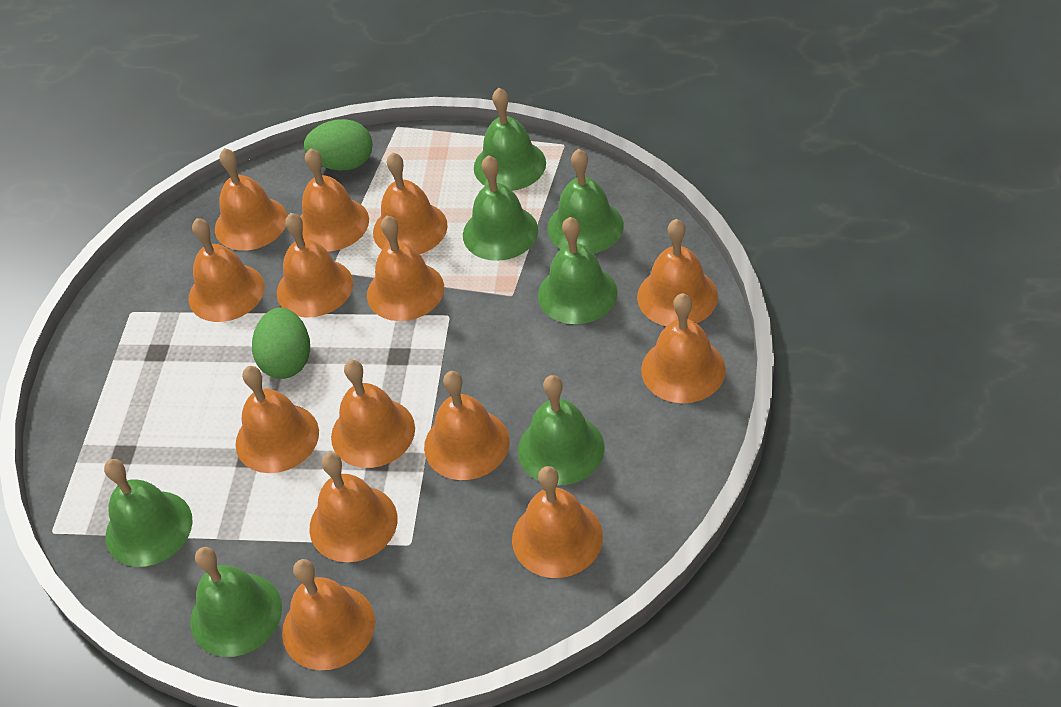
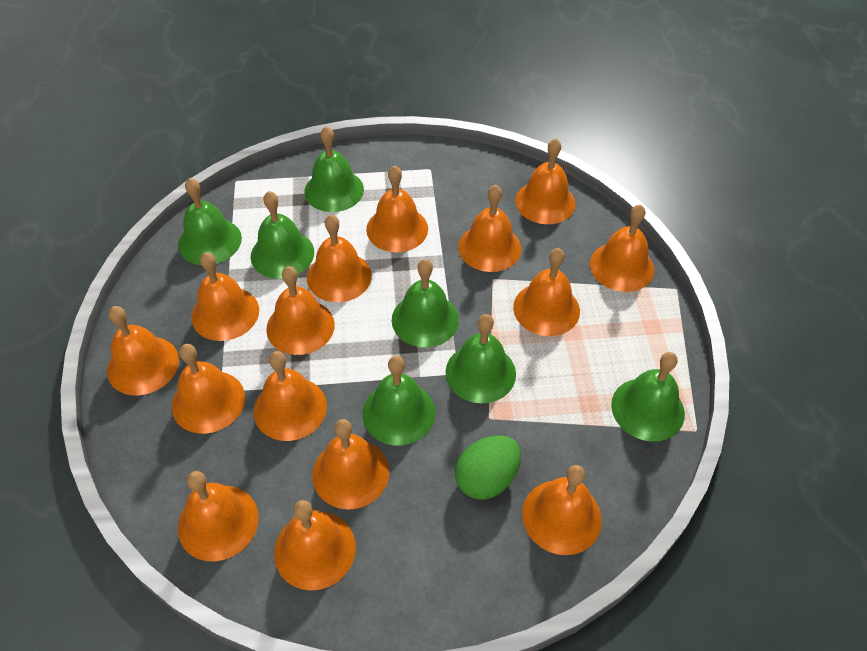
green egg: [252,308,310,379] [304,119,373,171] = 2 -> [455,435,521,500] = 1
orange bell: [189,218,265,322] [215,148,287,251] [235,366,319,473] [277,213,353,317] [282,559,375,670] [300,148,369,251] [309,452,397,562] [331,360,415,468] [367,216,444,321] [373,152,448,254] [424,371,510,480] [512,466,603,578] [637,219,718,326] [641,293,726,403] = 14 -> [107,306,179,395] [172,344,245,434] [178,471,259,561] [191,252,259,341] [254,351,327,441] [266,266,335,355] [274,500,356,591] [307,215,372,302] [312,419,389,509] [366,165,428,252] [458,185,521,272] [513,248,580,336] [515,138,576,224] [522,465,602,555] [590,204,654,292] = 15

